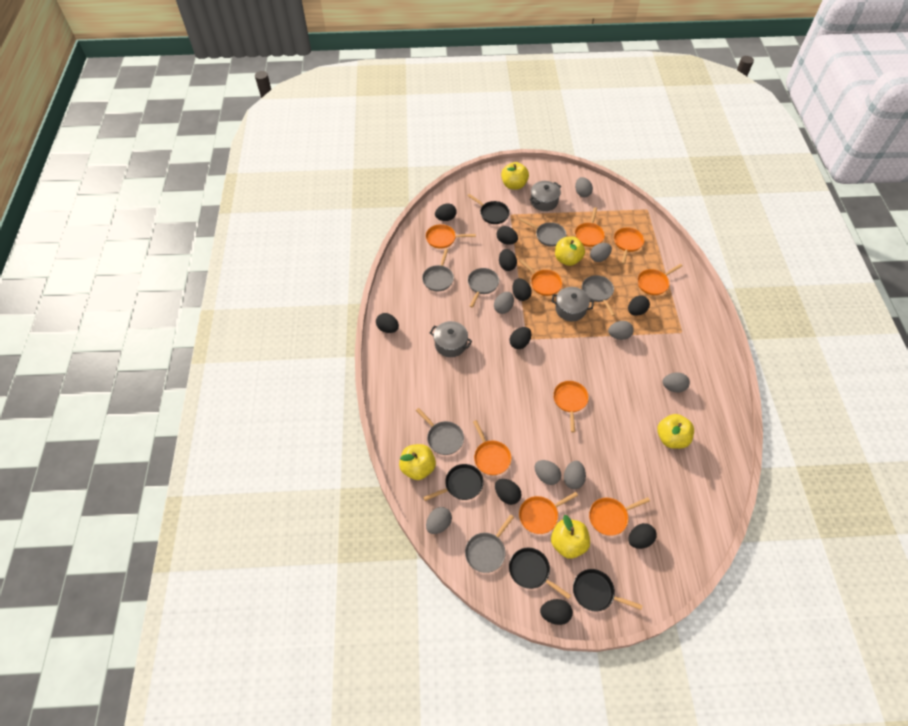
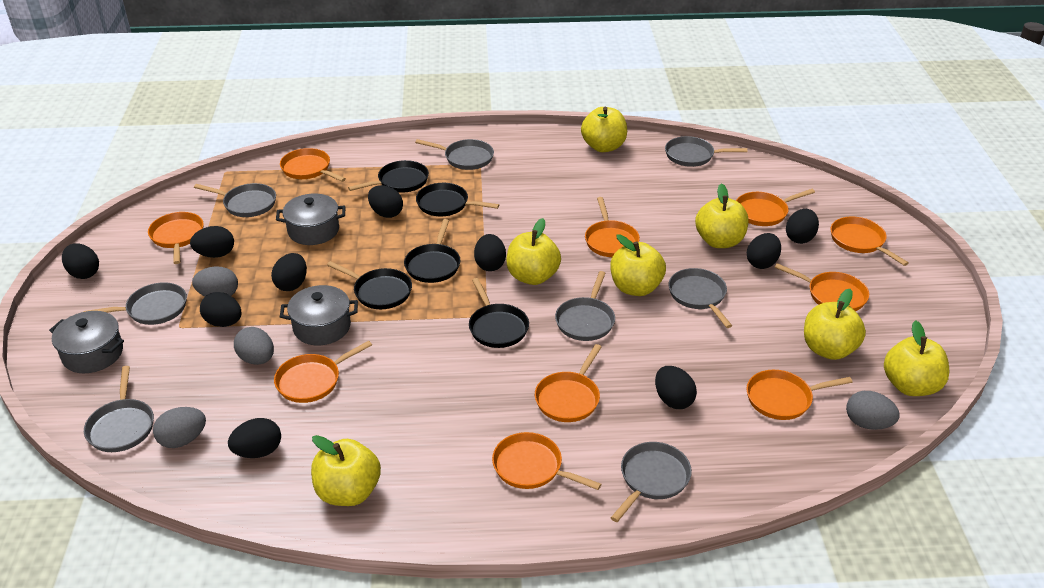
black pan: [423,464,484,501] [467,194,510,224] [509,548,571,599] [573,569,643,612] = 4 -> [327,261,412,309] [348,160,429,193] [404,219,460,283] [416,183,499,216] [469,278,529,348] = 5
grey egg: [426,507,452,534] [494,292,514,314] [535,460,561,485] [564,461,586,489] [575,177,593,197] [590,243,612,262] [608,321,634,340] [662,373,690,392] = 8 -> [153,407,206,448] [192,266,238,296] [234,327,274,365] [846,391,900,430] = 4
grey pan: [416,408,464,455] [422,249,454,291] [465,514,514,573] [468,268,499,308] [519,218,566,247] [582,275,615,316] = 6 -> [83,282,187,325] [84,366,154,452] [194,183,276,217] [415,139,494,170] [555,271,615,341] [611,442,692,522] [665,136,747,167] [669,268,732,328] = 8
orange pan: [425,224,476,249] [473,420,511,475] [519,259,563,296] [519,492,578,534] [553,381,589,432] [575,207,605,247] [589,497,650,536] [614,227,645,264] [637,264,683,295] = 9 -> [148,212,204,264] [274,341,372,403] [280,148,346,182] [492,432,601,490] [535,344,601,422] [585,197,640,257] [736,189,815,226] [746,370,853,420] [775,263,869,311] [830,216,909,266] = 10
yellow apple: [399,444,436,480] [501,162,529,190] [551,515,590,559] [555,236,585,266] [657,414,694,449] = 5 -> [311,435,381,506] [506,218,561,285] [581,107,627,152] [610,234,666,296] [695,183,748,248] [804,289,866,360] [884,320,949,396] = 7

